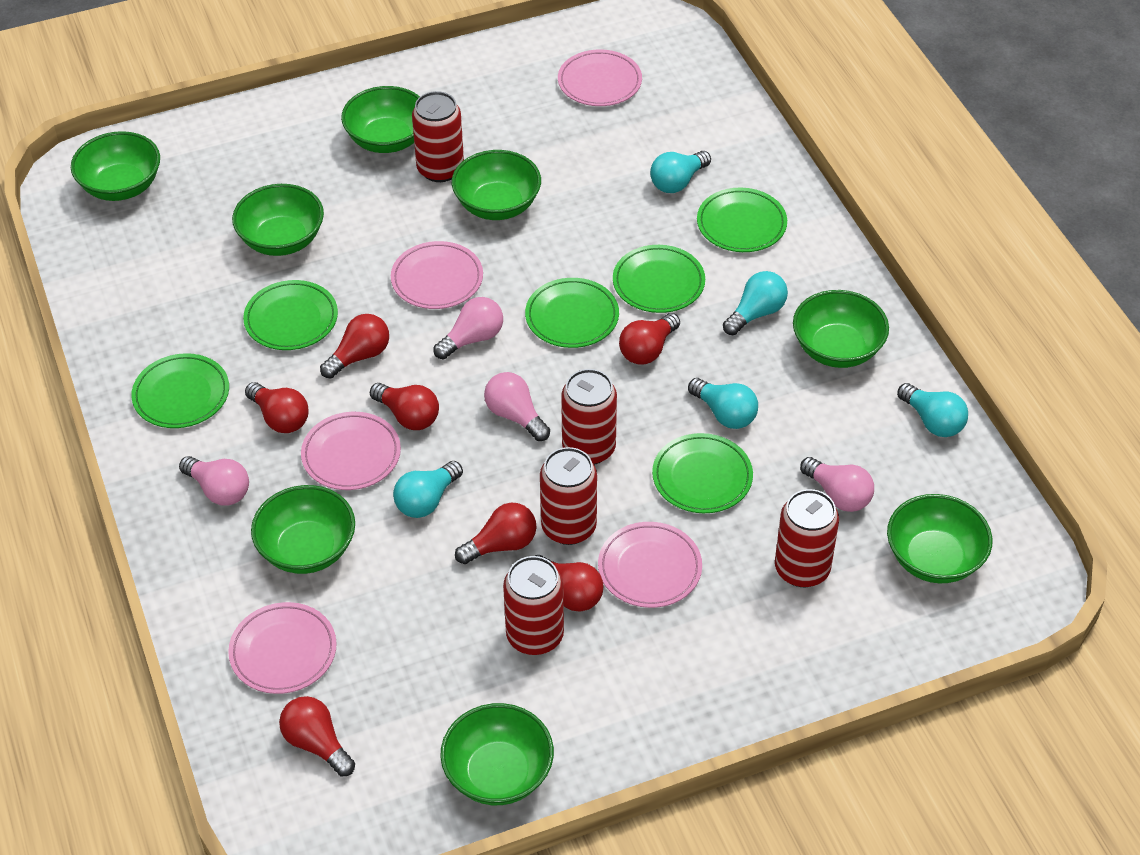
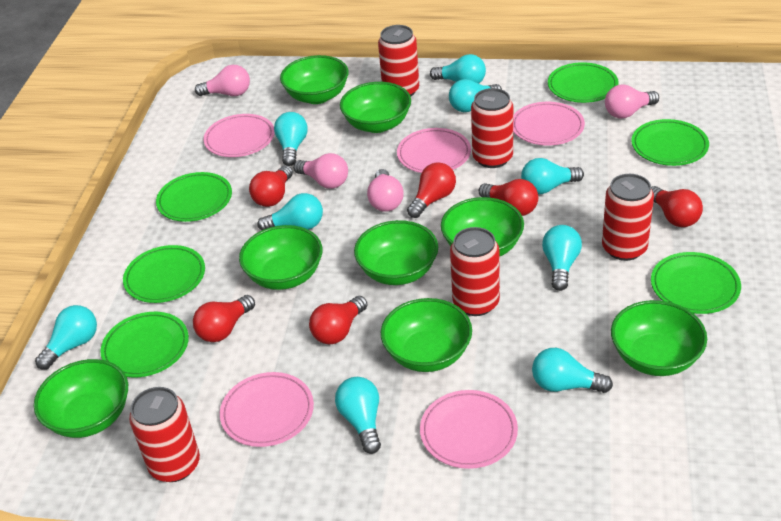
red light bulb: [245,382,308,433] [279,696,355,776] [320,314,389,379] [370,383,439,430] [455,503,536,564] [535,555,603,612] [619,313,680,365] = 7 -> [193,295,255,342] [249,165,293,207] [309,296,367,345] [407,162,456,218] [479,179,538,216] [651,186,703,227] = 6
turquoise light bulb: [393,461,463,518] [650,151,711,193] [688,378,758,429] [723,271,788,335] [897,383,968,437] = 5 -> [35,305,97,370] [257,193,323,230] [274,112,308,166] [335,377,381,454] [430,54,486,84] [449,79,502,112] [521,158,584,194] [532,348,613,393] [542,225,582,291] = 9

